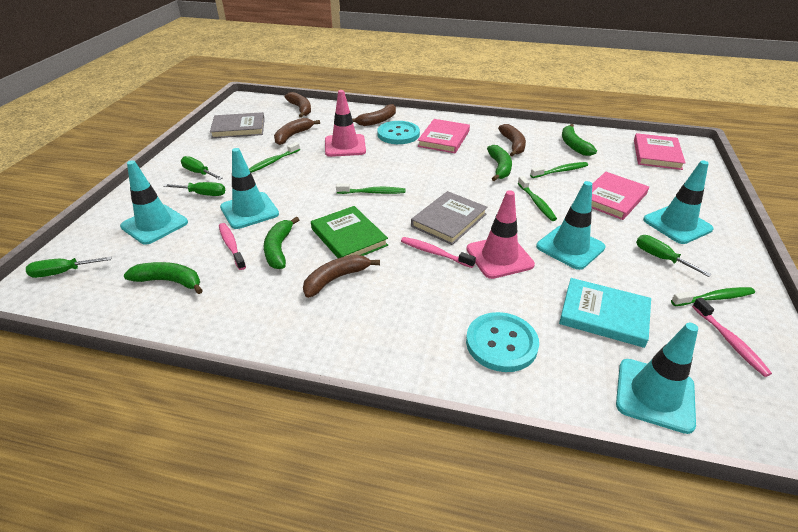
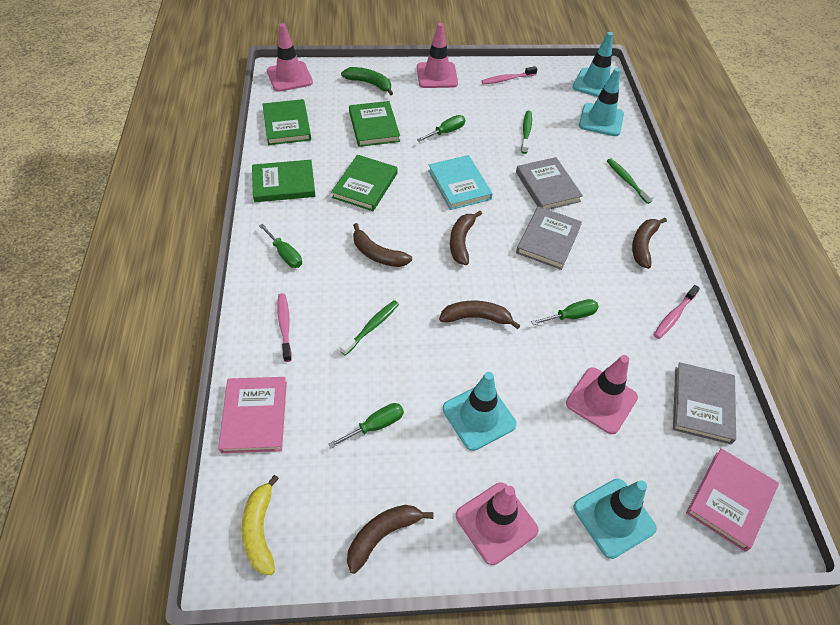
green banana: [124,262,203,294] [264,217,299,269] [487,145,512,181] [562,124,597,156] = 4 -> [341,67,393,95] = 1
green book: [311,206,388,258] = 1 -> [252,160,315,202] [263,99,311,145] [331,155,398,211] [349,101,400,147] = 4
green toothbrush: [249,142,300,173] [336,183,405,194] [518,176,557,221] [530,162,588,178] [671,287,755,306] = 5 -> [340,300,399,356] [521,110,532,154] [607,158,654,204] = 3
grey book: [210,112,265,138] [411,191,487,245] = 2 -> [516,157,583,210] [516,206,582,270] [673,362,736,444] = 3
pink book: [418,119,470,153] [591,172,649,220] [634,133,686,170] = 3 -> [218,377,287,453] [686,448,779,552] = 2
pink traffic cone: [325,90,366,157] [466,190,535,279] = 2 -> [267,23,313,92] [417,23,458,88] [456,482,539,565] [566,355,638,434] = 4
turquoise button: [377,121,420,144] [466,312,539,372] = 2 -> none = 0
turquoise traffic cone: [120,160,188,245] [220,148,279,229] [536,181,606,270] [616,323,698,434] [643,160,713,244] = 5 -> [442,372,517,451] [573,32,613,97] [573,479,657,559] [579,68,624,136] = 4
yellow banana: none = 0 -> [242,475,279,575] = 1

